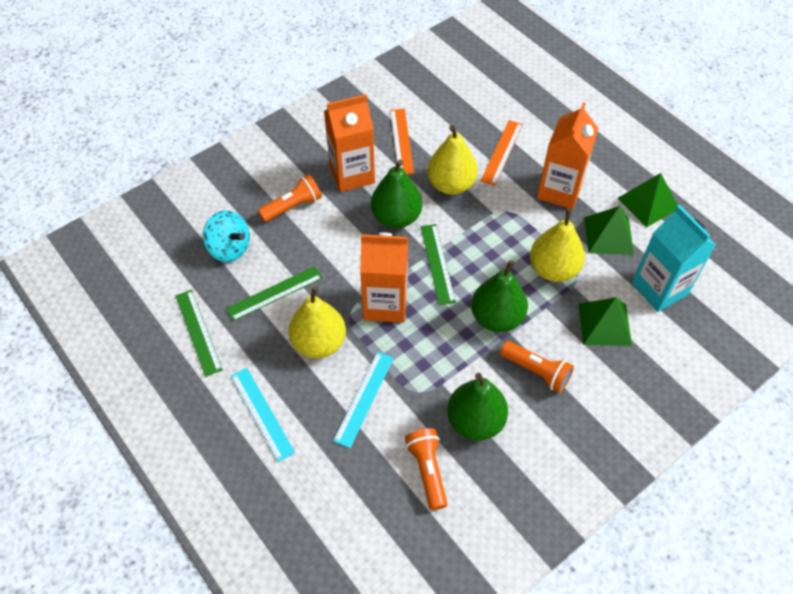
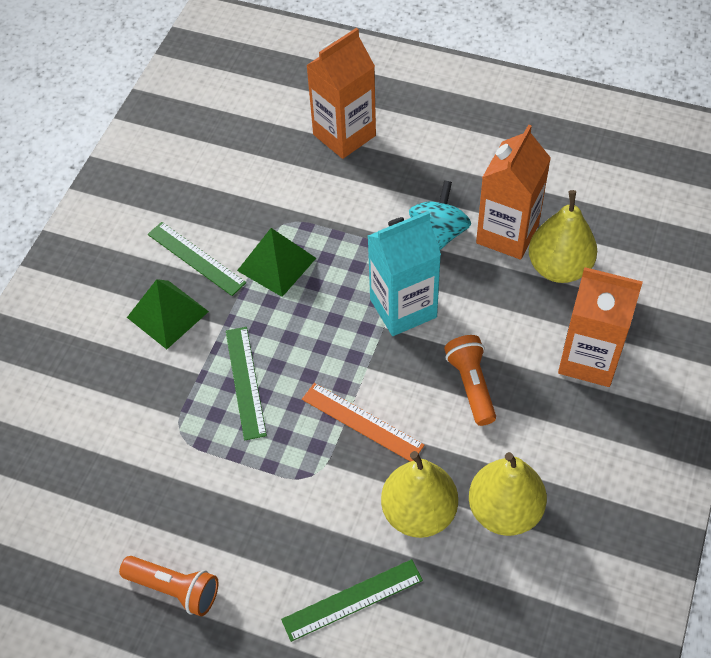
green pear: [371,160,422,228] [447,373,508,441] [471,260,528,332] = 3 -> none = 0
green pyramid: [579,297,632,346] [584,206,634,255] [618,173,678,227] = 3 -> [127,279,209,349] [237,228,316,297] = 2
orange flashlight: [258,174,322,222] [405,428,447,510] [500,341,574,393] = 3 -> [119,556,218,616] [444,335,496,426] = 2
orange ruler: [390,109,414,174] [480,120,523,186] = 2 -> [302,383,424,462] = 1
turquoise ruler: [231,368,295,462] [333,352,394,448] = 2 -> none = 0

